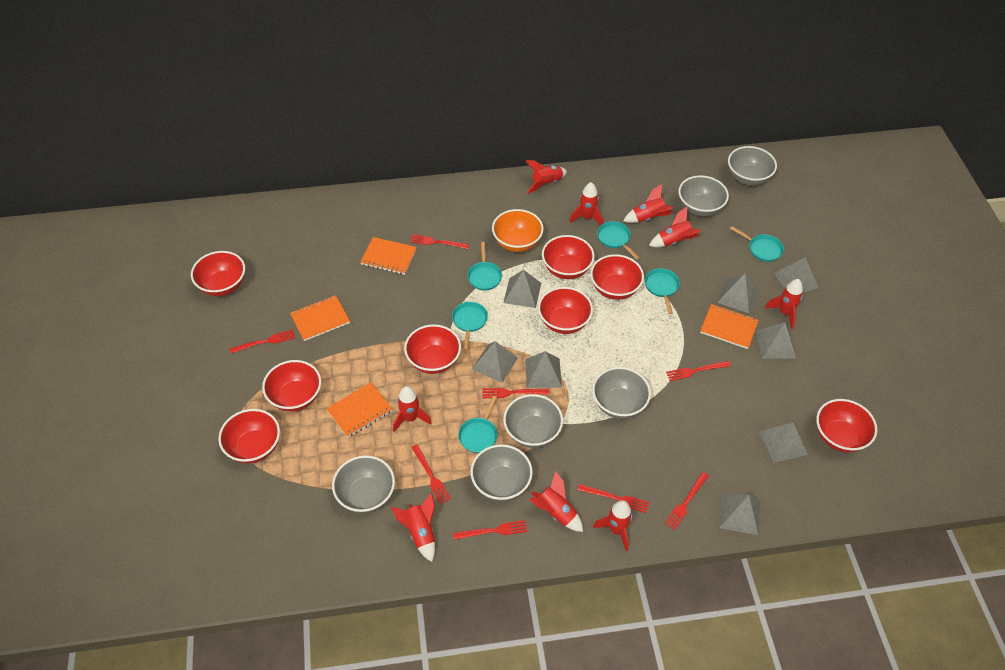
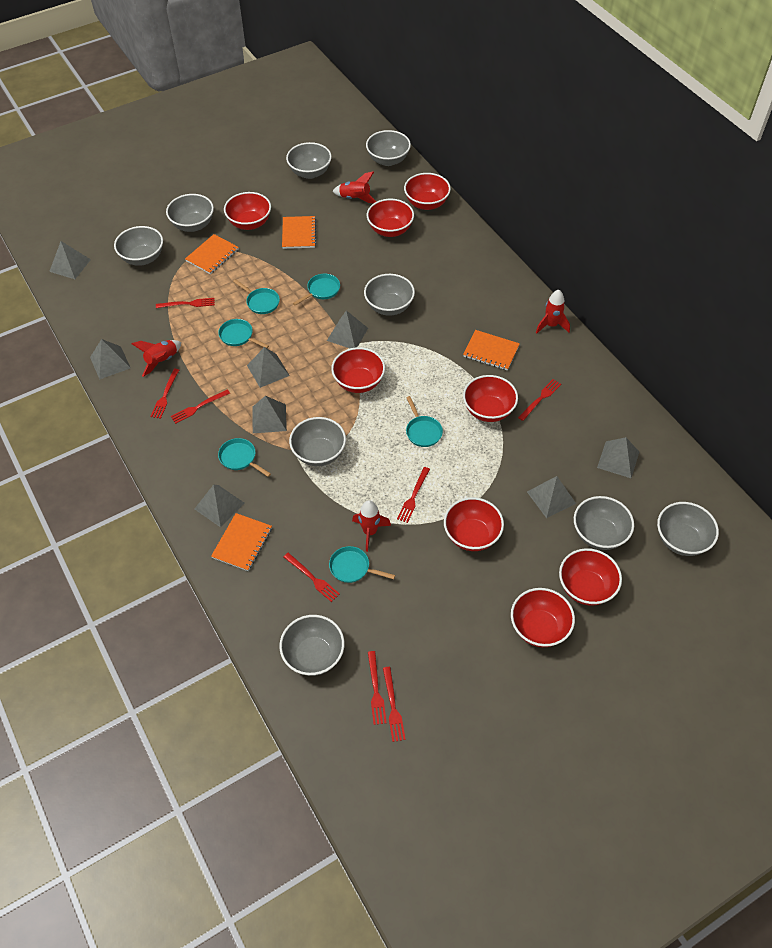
grey bowl: [332,455,395,513] [470,444,533,501] [503,394,563,448] [592,367,651,419] [678,175,729,216] [728,146,777,185] = 6 -> [114,226,163,266] [166,194,214,232] [279,615,344,676] [286,142,332,179] [289,417,346,466] [364,274,415,316] [366,130,411,166] [574,496,634,550] [657,502,719,556] = 9
orange bowl: [492,209,544,252] = 1 -> none = 0
red rocket: [391,493,435,562] [393,386,432,432] [526,160,567,193] [529,471,583,532] [569,182,603,226] [593,500,632,551] [623,184,674,223] [649,207,701,247] [765,279,803,329] = 9 -> [132,340,181,377] [333,171,377,203] [352,500,391,552] [536,290,570,334] = 4

